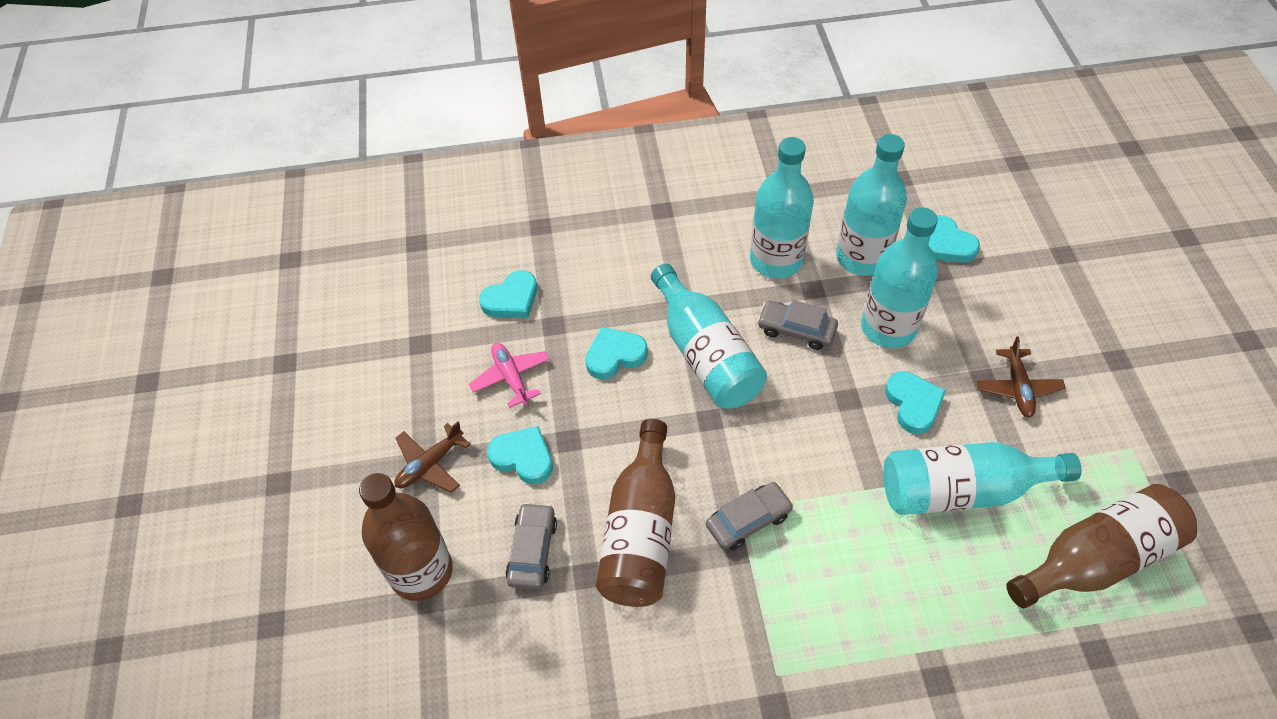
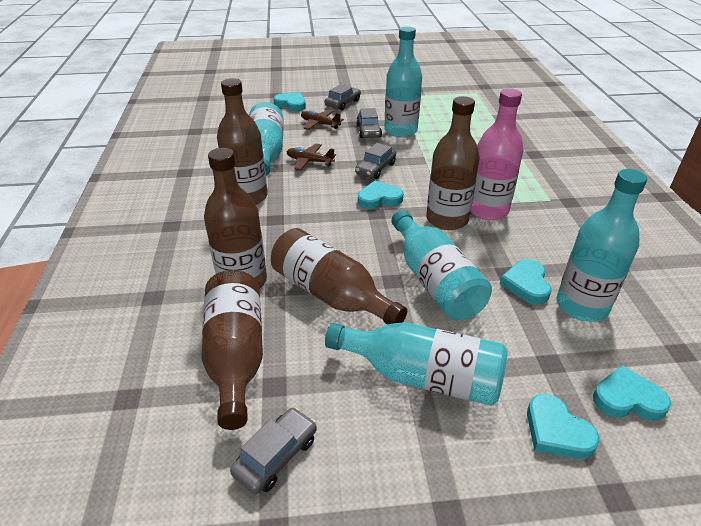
brown bottle: [359,473,453,601] [596,419,675,607] [1006,484,1197,608] = 3 -> [201,270,263,430] [204,148,267,289] [217,78,268,205] [271,228,407,325] [426,96,480,230] = 5
grey car: [506,502,557,590] [706,482,794,550] [757,300,838,350] = 3 -> [230,407,317,494] [325,84,361,110] [355,143,396,179] [356,108,382,138] = 4
pink bottle: none = 0 -> [471,89,524,220] = 1
pink plane: [469,343,550,408] = 1 -> none = 0

